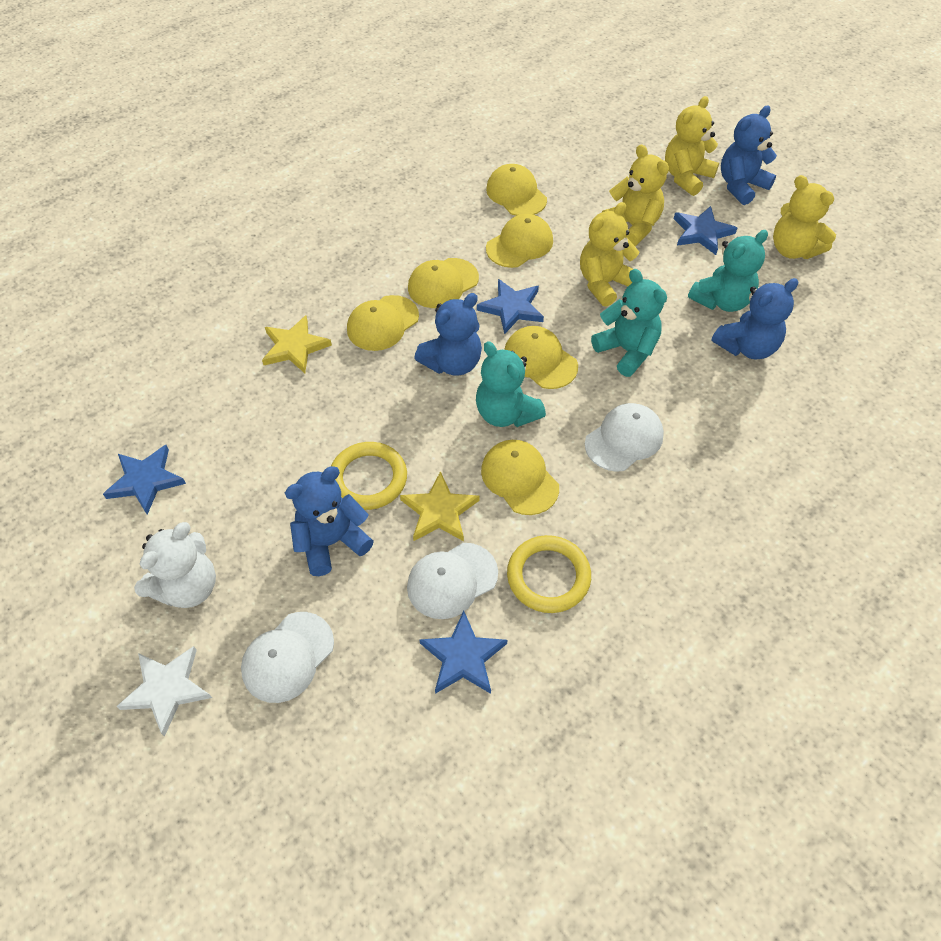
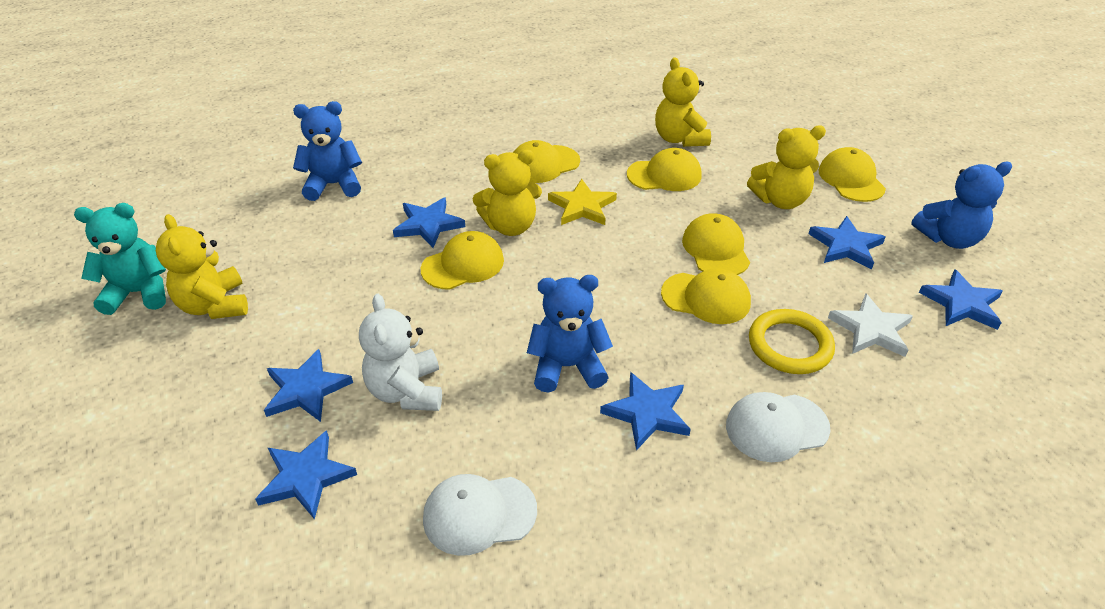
blue star: [103,445,186,515] [419,611,507,694] [477,279,544,334] [674,206,737,255] = 4 -> [255,430,357,520] [264,349,353,422] [393,197,465,248] [600,372,691,451] [808,216,885,270] [919,270,1003,330] = 6
blue teddy bear: [285,466,374,576] [414,293,482,376] [711,278,798,359] [721,106,777,205] = 4 -> [293,101,362,201] [527,275,613,392] [911,162,1012,249] = 3
turquoise teddy bear: [476,341,546,427] [591,269,667,377] [688,230,768,312] = 3 -> [74,203,166,315] = 1
white cap: [241,612,334,703] [407,543,498,619] [585,403,664,472] = 3 -> [423,474,537,556] [726,392,830,462] = 2
yellow ring: [331,442,407,510] [507,535,591,613] = 2 -> [749,309,835,374] = 1
yellow star: [262,315,332,373] [400,471,480,541] = 2 -> [548,179,617,225] = 1

